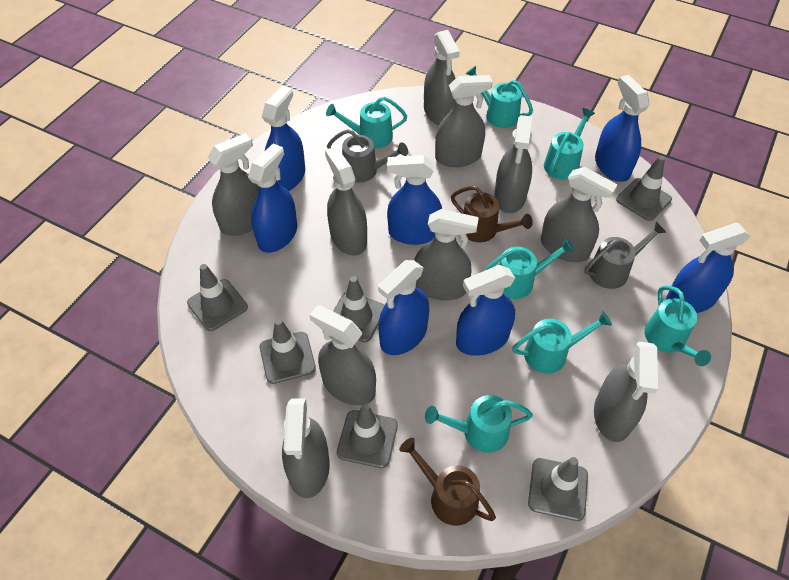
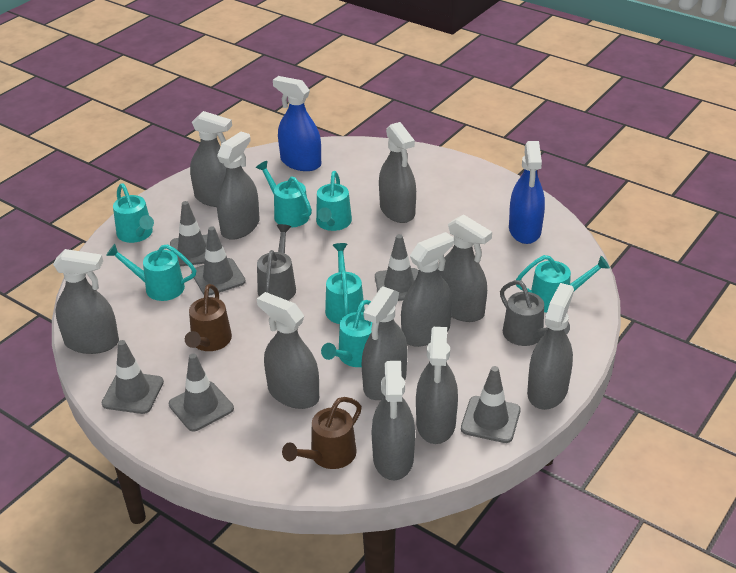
blue spray bottle: [248,144,297,253] [262,86,305,191] [378,260,429,355] [387,155,442,245] [456,265,515,356] [595,75,650,182] [666,223,751,313] = 7 -> [273,76,321,171] [509,141,545,244] = 2
grey spray bottle: [207,133,259,236] [282,398,330,498] [310,305,376,405] [325,147,367,256] [414,209,479,300] [424,30,460,125] [435,75,493,167] [494,115,532,213] [541,167,618,262] [594,342,658,442] = 10 -> [53,249,119,354] [190,111,232,207] [217,132,260,240] [257,292,319,409] [362,287,408,400] [372,361,415,480] [379,122,416,223] [401,232,454,347] [416,327,458,444] [437,214,492,322] [527,283,574,410] = 11

